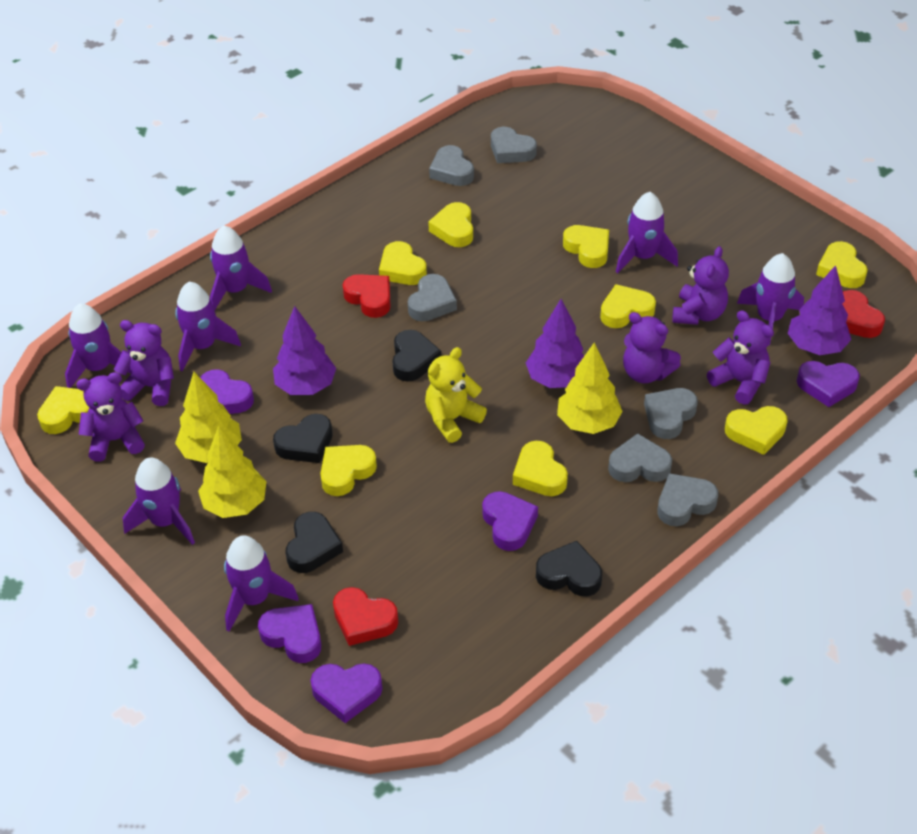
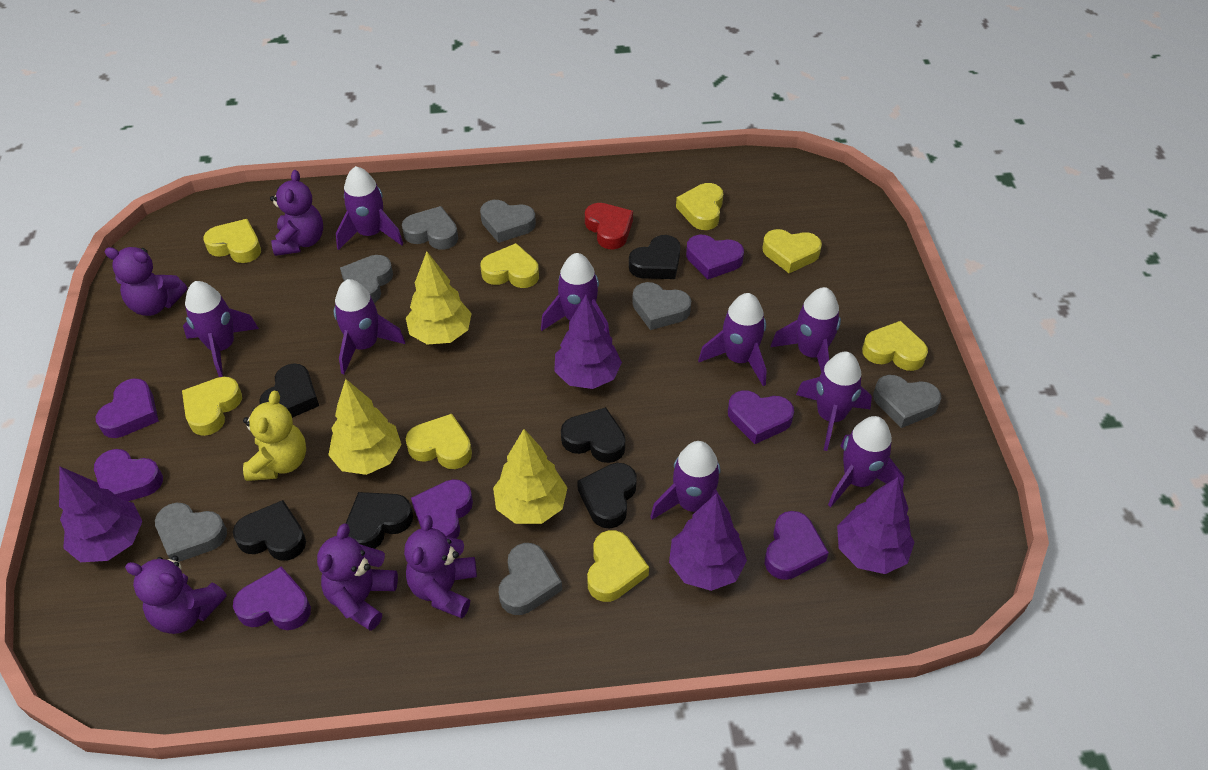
black heart: [273,414,333,463] [285,512,343,573] [392,330,441,381] [536,541,602,596] = 4 -> [233,500,306,561] [259,363,319,418] [345,492,413,549] [561,407,625,463] [577,463,637,529] [629,235,680,279] = 6
grey heart: [408,274,457,321] [429,145,474,186] [491,127,537,163] [608,433,672,482] [644,388,698,439] [657,473,718,526] = 6 -> [155,503,227,562] [340,255,393,303] [402,206,458,250] [480,200,536,243] [499,543,562,615] [632,282,691,330] [873,375,941,428] = 7
purple heart: [200,369,254,414] [258,604,321,663] [310,664,383,723] [482,491,538,551] [797,361,860,407] = 5 -> [94,449,163,501] [96,378,159,438] [233,566,311,630] [411,479,473,539] [686,235,744,279] [728,390,794,444] [765,511,829,580] = 7
purple rocket: [65,303,131,388] [123,458,195,545] [175,282,241,372] [210,226,272,310] [224,536,299,632] [616,192,678,274] [737,253,804,346] = 7 -> [183,281,259,377] [334,279,405,375] [336,166,403,250] [541,253,610,336] [650,441,730,520] [698,293,766,386] [771,287,841,372] [796,351,872,451] [828,416,904,507] = 9
purple tree: [273,306,336,395] [526,299,585,388] [788,265,851,355] = 3 -> [59,467,143,562] [554,295,622,389] [669,493,747,591] [837,477,914,574] = 4
red heart: [333,587,398,646] [343,274,390,318] [843,290,885,338] = 3 -> [585,203,633,249] = 1
yellow heart: [37,386,89,434] [320,445,377,496] [379,241,427,285] [428,202,473,247] [513,441,568,496] [563,225,609,268] [600,284,656,328] [725,406,788,455] [816,241,868,288] = 9 -> [182,377,242,436] [203,219,261,263] [406,414,472,469] [480,243,539,288] [587,530,649,602] [676,183,723,230] [762,229,822,273] [862,321,928,371] = 8

